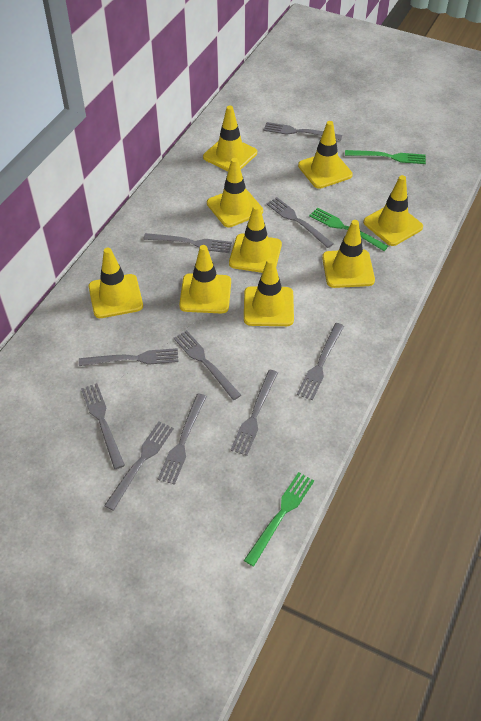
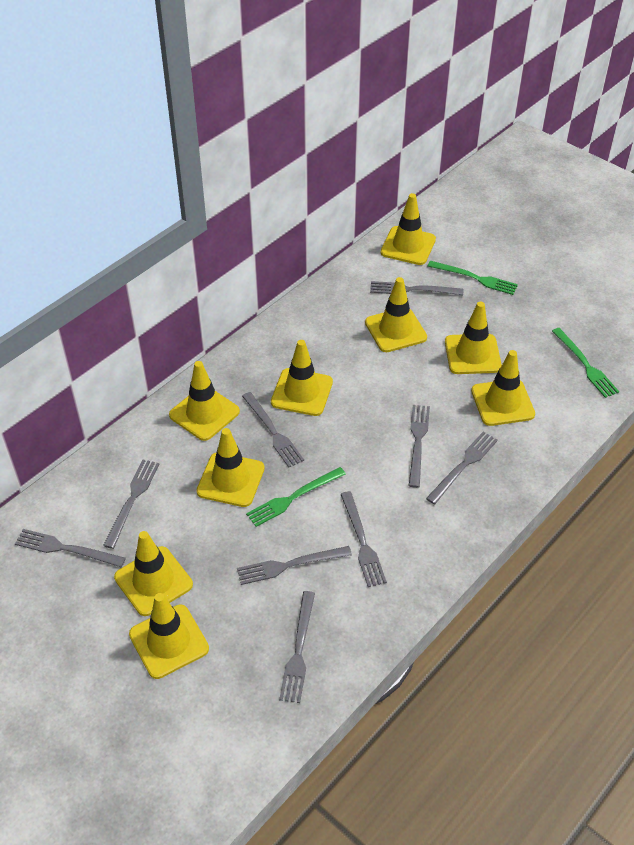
grey fork: [79,348,179,366] [81,383,125,469] [104,421,174,511] [143,233,232,253] [158,393,207,485] [174,330,241,400] [230,370,278,456] [264,122,342,140] [266,197,333,248] [297,323,344,400] = 10 -> [15,529,126,567] [103,460,159,549] [237,546,352,585] [242,392,304,467] [279,591,315,703] [341,491,387,587] [370,281,463,295] [409,405,430,488] [426,432,498,504] = 9

